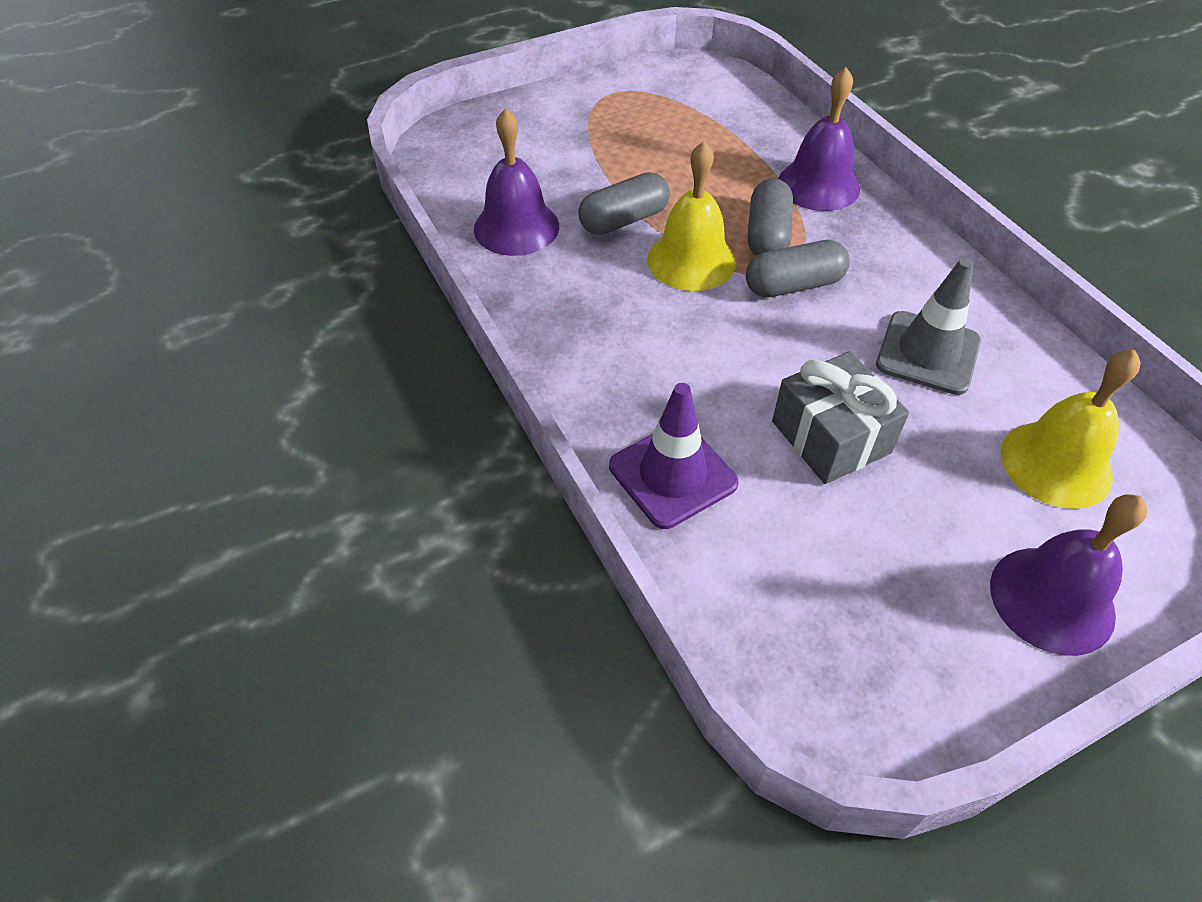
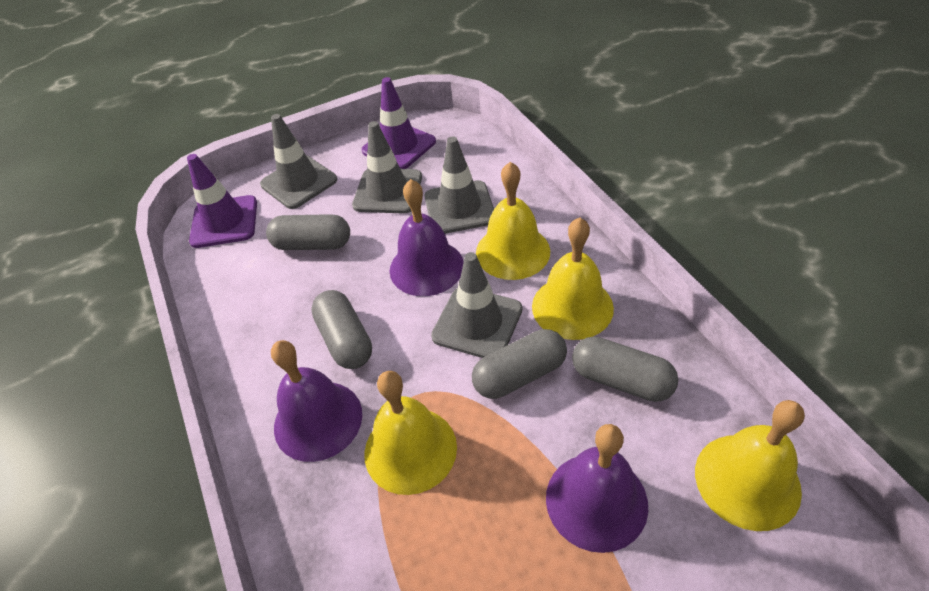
grey capsule: [578,172,670,235] [746,240,850,297] [748,178,793,256] = 3 -> [266,214,350,250] [311,290,372,369] [472,329,567,399] [572,337,678,402] = 4
grey gift: [772,351,909,484] = 1 -> none = 0
grey traffic cone: [876,258,981,395] = 1 -> [260,114,337,209] [352,121,422,214] [424,136,494,234] [431,252,522,358] = 4
purple traffic cone: [609,383,739,529] = 1 -> [187,154,257,248] [361,77,436,169] = 2
yellow bell: [647,141,736,291] [1000,350,1141,509] = 2 -> [364,371,457,495] [476,162,550,280] [532,218,614,340] [695,400,805,531] = 4

